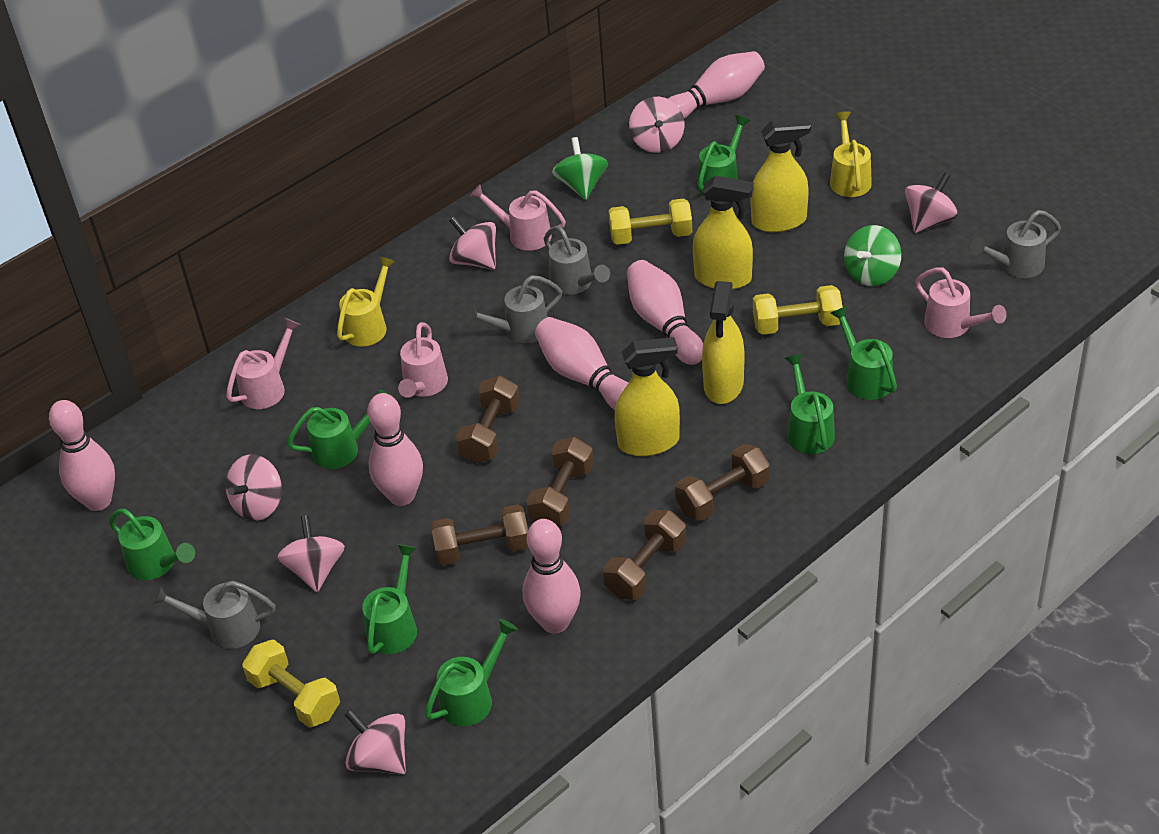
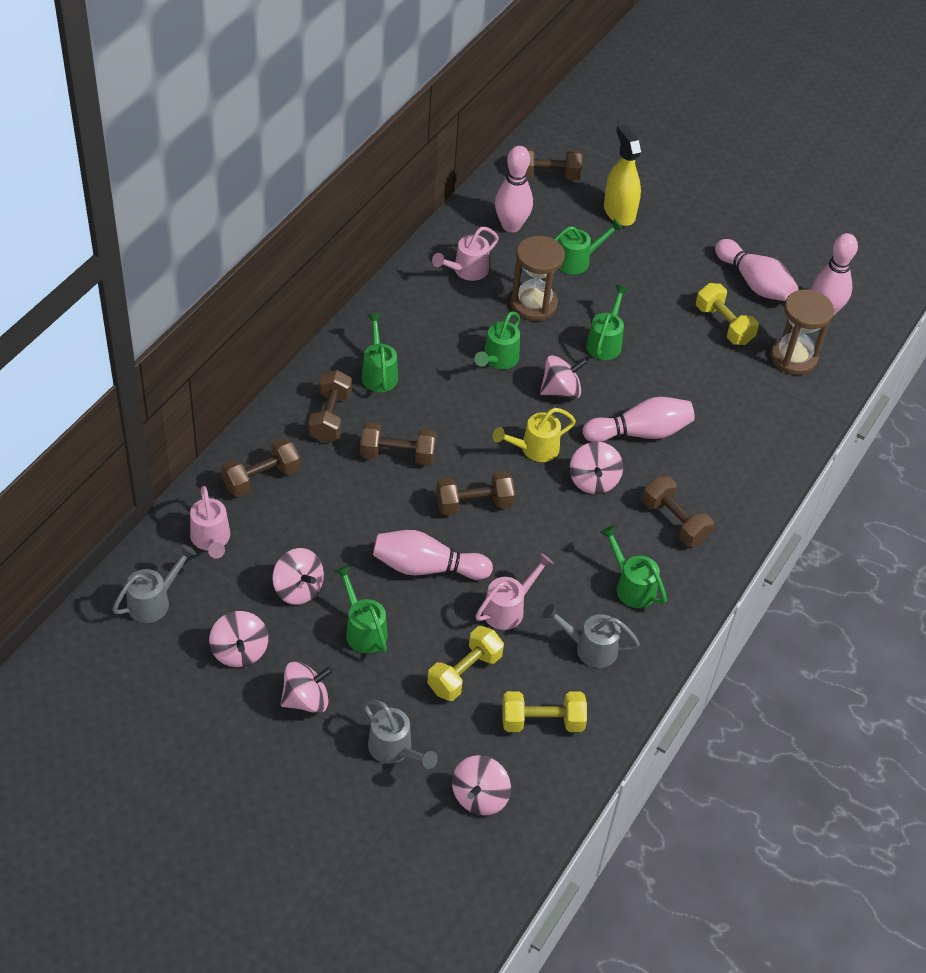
brown dumbbell: [431,504,528,565] [456,375,520,463] [526,437,594,526] [603,510,686,600] [675,444,770,521] = 5 -> [221,438,300,497] [308,370,352,443] [360,422,436,466] [436,471,515,515] [526,148,582,180] [643,476,714,546] = 6
brown hourglass: none = 0 -> [511,236,565,321] [770,289,834,375] = 2
green spinning top: [552,137,608,200] [844,225,901,286] = 2 -> none = 0
green watering can: [109,509,195,580] [287,389,388,469] [362,544,417,654] [425,619,518,726] [697,115,750,195] [785,354,835,454] [830,306,897,400] = 7 -> [334,565,388,653] [361,314,398,392] [474,311,520,369] [554,218,623,274] [586,285,629,360] [600,526,667,608] = 6
grey watering can: [151,581,276,649] [463,275,562,343] [544,226,610,295] [970,210,1061,278] = 4 -> [112,544,196,623] [363,699,438,769] [542,604,640,668] = 3
pink bowling pin: [49,400,115,511] [367,393,423,506] [523,519,581,634] [535,317,628,410] [627,260,703,365] [668,51,765,119] = 6 -> [373,530,493,580] [495,146,533,233] [583,397,695,442] [715,239,798,301] [812,233,858,316] = 5
pink watering can: [226,318,301,409] [398,322,448,398] [470,184,566,251] [915,267,1007,338] = 4 -> [190,486,230,559] [432,227,499,281] [475,553,554,630] = 3
yellow spray bottle: [614,337,680,456] [693,176,754,289] [702,281,744,404] [750,118,811,232] = 4 -> [604,124,642,226] = 1
yellow watering can: [337,256,396,347] [830,111,872,197] = 2 -> [493,408,576,462] = 1

